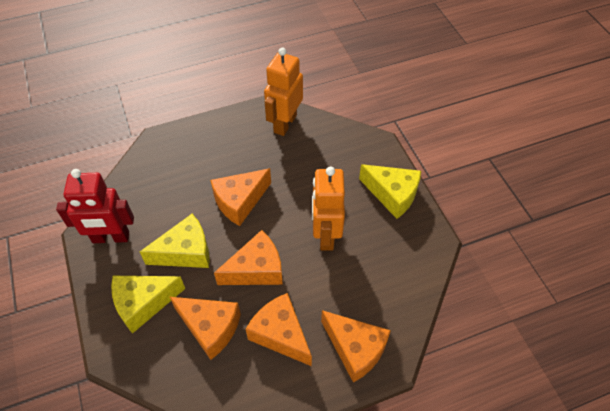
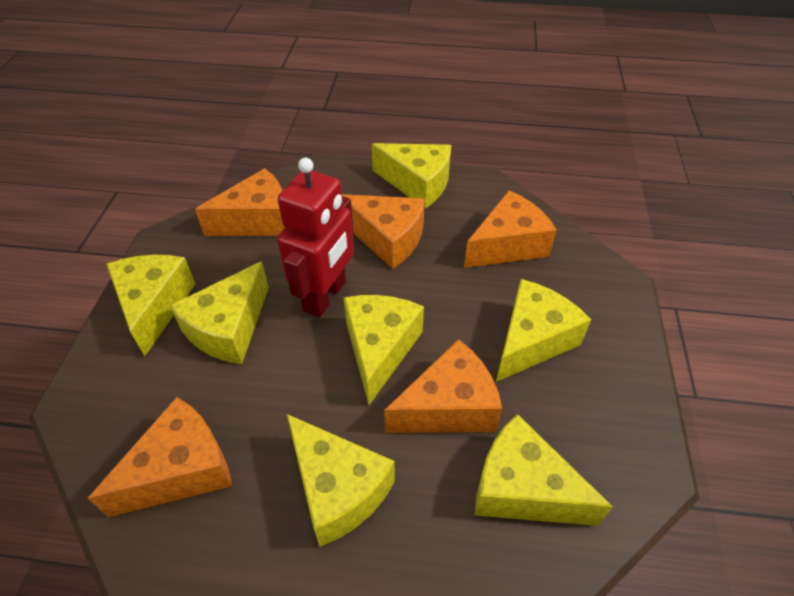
orange robot: [264,48,303,136] [312,167,345,251] = 2 -> none = 0
yellow cheese: [111,276,185,334] [140,214,210,268] [359,164,421,219] = 3 -> [106,255,195,356] [170,261,269,364] [287,414,395,547] [343,295,424,405] [372,143,451,209] [475,414,613,526] [496,279,591,382] = 7

